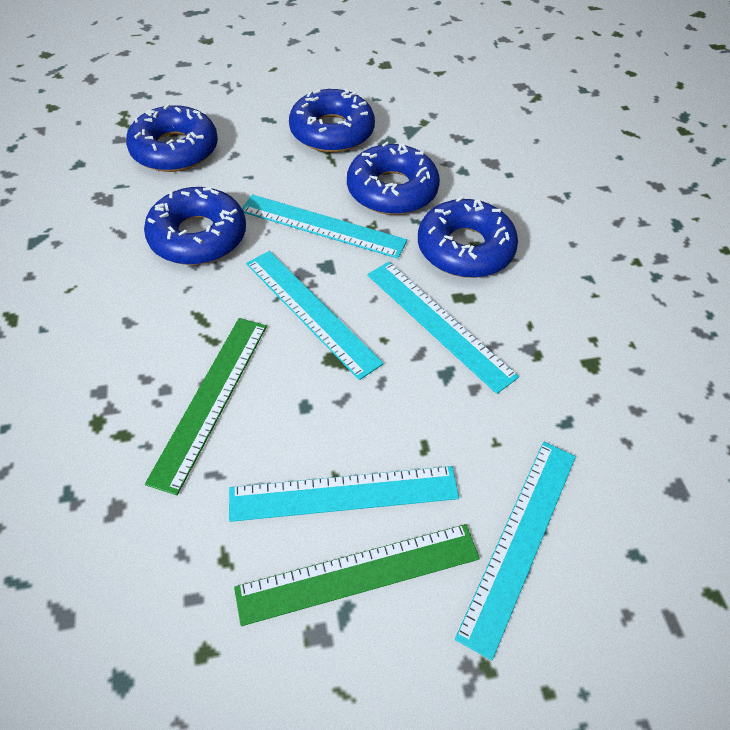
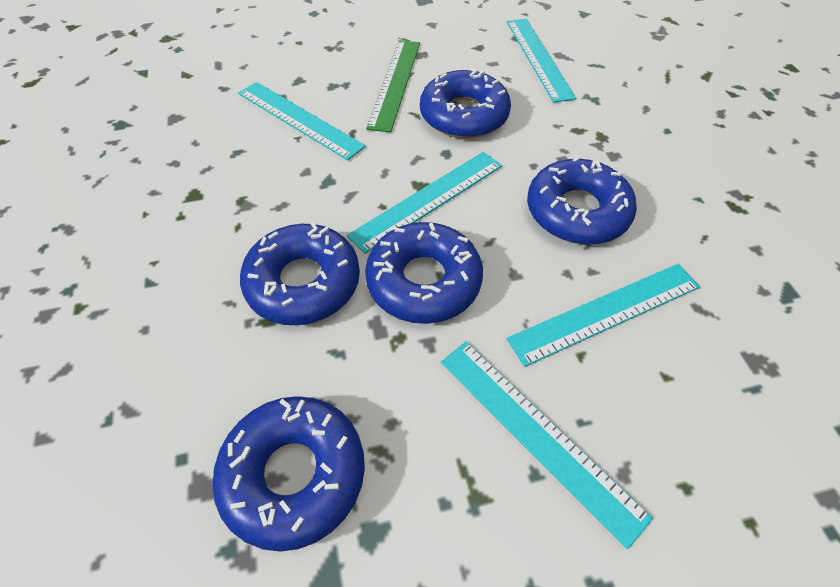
green ruler: [145,318,267,495] [234,524,480,626] = 2 -> [366,40,420,133] = 1

